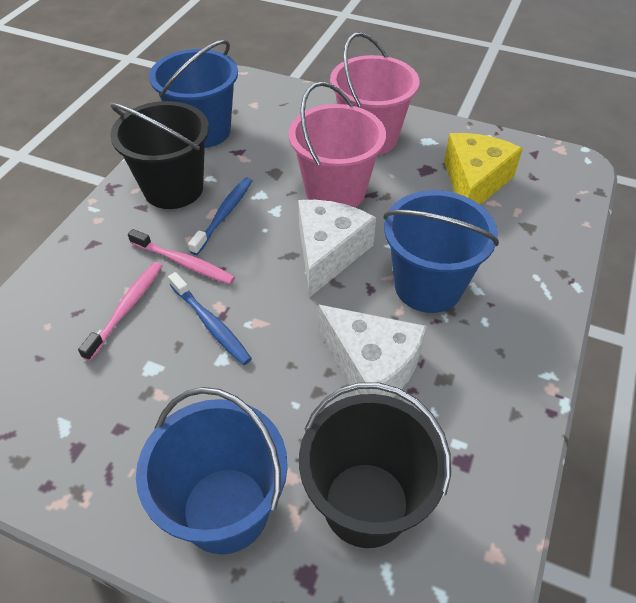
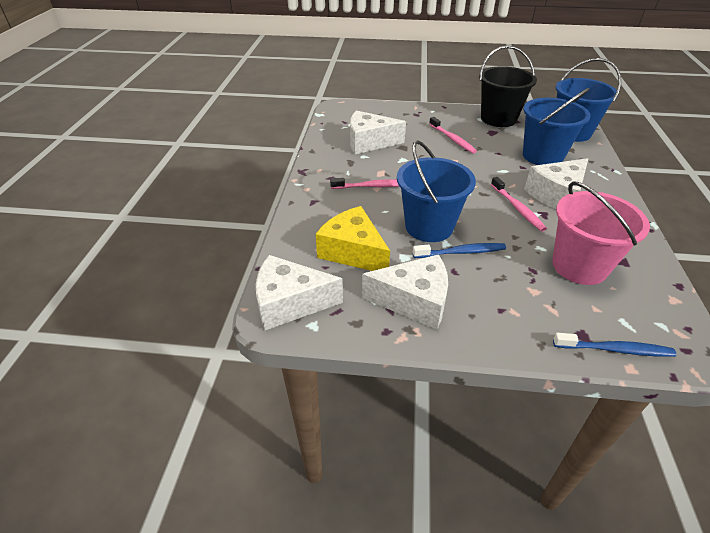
black bucket: [110,101,209,209] [299,382,451,548] = 2 -> [479,46,537,127] = 1
pink bucket: [288,81,386,208] [330,32,420,155] = 2 -> [552,181,650,285] = 1
pink toothbrush: [78,262,163,361] [128,229,235,284] = 2 -> [330,178,400,189] [429,117,477,154] [491,177,547,232] = 3
white cheese: [298,200,376,297] [318,304,427,397] = 2 -> [256,255,343,330] [350,111,406,154] [362,254,448,330] [524,158,588,209] = 4

